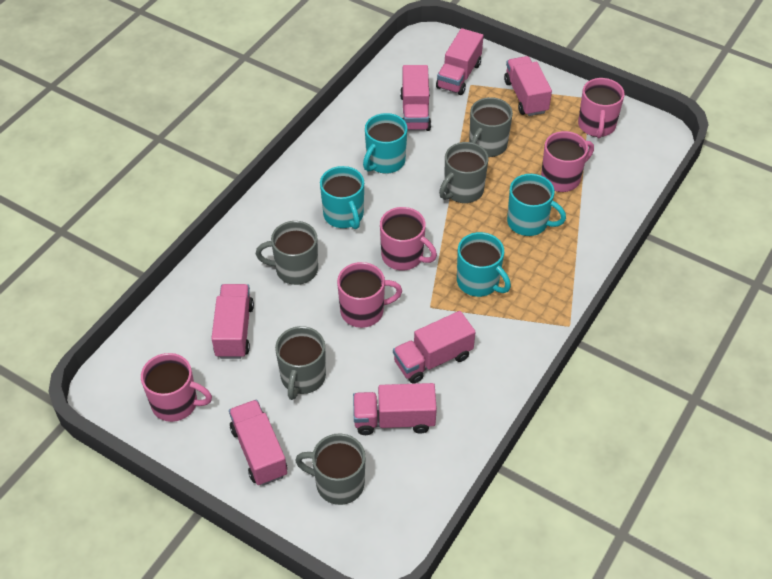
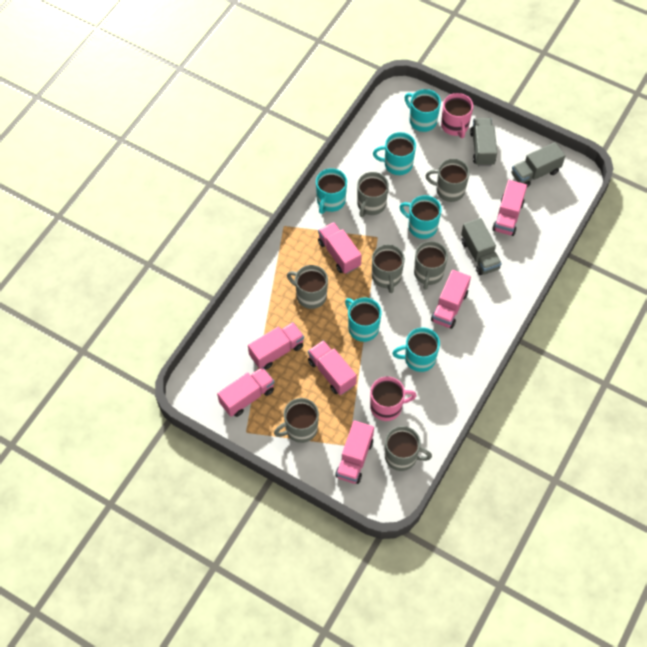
grey mug: [256,221,318,285] [275,326,326,400] [295,434,365,505] [439,142,489,203] [469,97,513,157] = 5 -> [274,398,319,443] [287,265,328,309] [357,172,389,217] [372,244,405,293] [385,426,432,471] [414,241,448,290] [426,159,470,202] = 7
grey truck: none = 0 -> [461,218,502,276] [470,118,497,166] [512,142,565,187] = 3
pink mug: [141,353,212,422] [337,262,402,328] [380,207,437,271] [541,131,594,192] [578,78,625,138] = 5 -> [370,376,417,421] [441,93,473,138] = 2
turquoise mug: [320,166,364,229] [363,113,407,174] [457,232,511,297] [507,174,566,236] = 4 -> [316,168,347,214] [345,297,382,342] [373,132,416,175] [392,328,440,372] [399,195,442,239] [405,89,441,132] = 6

